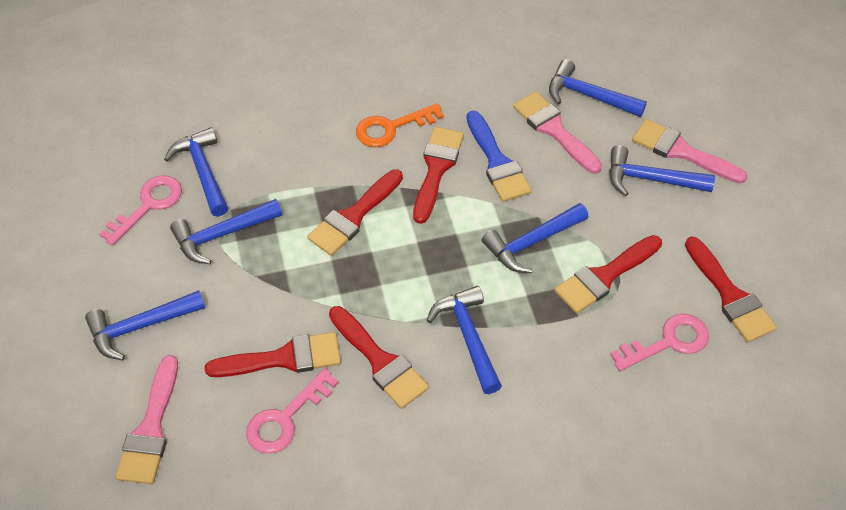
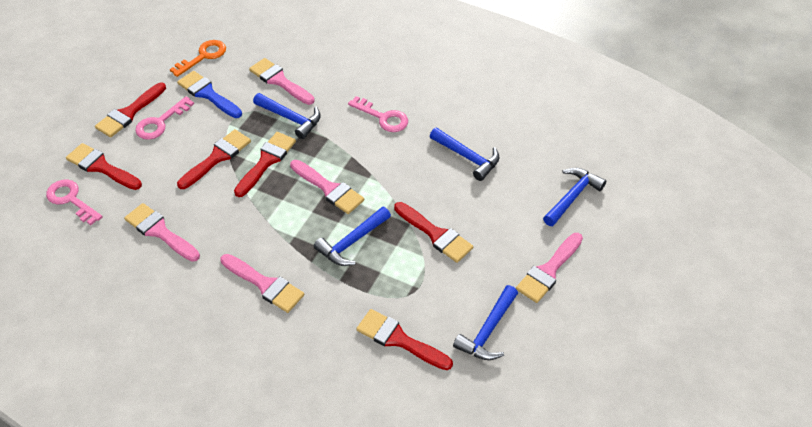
blue hammer: [85,290,205,360] [164,127,228,216] [170,199,282,264] [427,286,502,394] [482,203,588,273] [549,59,647,117] [609,145,715,196] = 7 -> [253,93,321,139] [314,207,391,266] [430,128,499,181] [453,285,518,360] [543,168,606,226] = 5
pink brush: [116,355,178,484] [513,91,602,174] [632,119,748,184] = 3 -> [124,203,200,262] [220,254,304,313] [249,58,314,105] [290,160,364,214] [516,233,583,303] = 5

